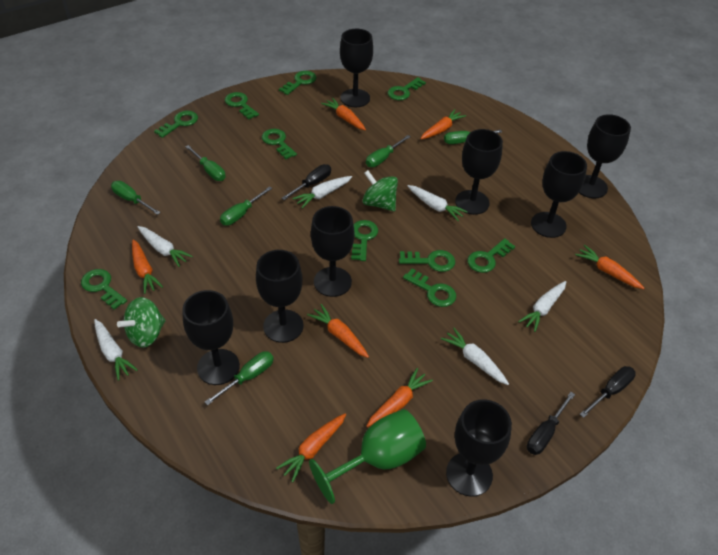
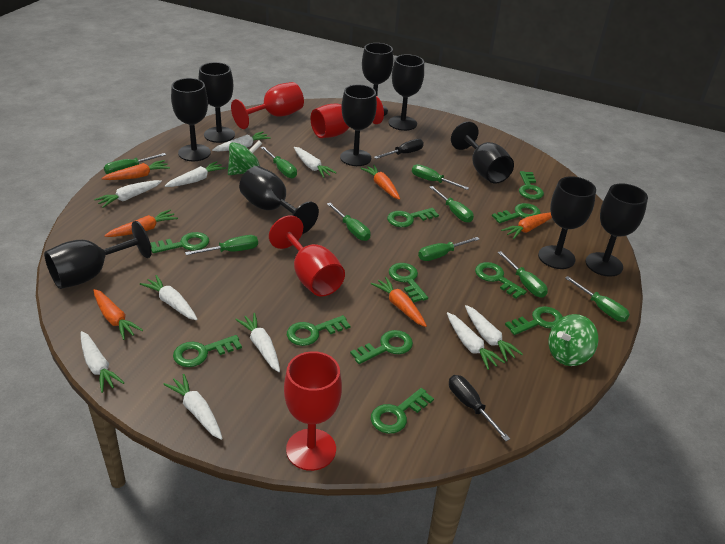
black goblet: [182,290,240,385] [256,250,304,343] [311,206,354,297] [340,29,373,107] [446,399,512,497] [455,129,503,215] [531,151,587,238] [579,114,631,198] = 8 -> [44,221,152,289] [171,78,211,161] [199,62,235,143] [239,166,319,234] [340,85,377,166] [362,43,393,116] [388,54,424,131] [451,121,514,183] [538,176,596,269] [586,183,648,277] = 10
black screwdriver: [282,164,331,200] [527,392,575,455] [580,366,636,418] = 3 -> [374,139,424,159] [449,375,510,441] = 2
green goblet: [309,409,426,504] = 1 -> none = 0
green key: [81,269,127,310] [154,111,198,138] [225,92,259,119] [262,129,297,159] [279,71,316,95] [351,220,378,261] [388,77,426,100] [399,250,455,272] [403,268,456,307] [467,238,515,273] = 10 -> [150,232,209,253] [173,335,242,367] [287,315,350,346] [350,330,413,364] [371,388,434,434] [387,208,439,227] [389,263,428,302] [475,262,527,299] [492,203,541,223] [505,306,563,335] [519,171,544,200] = 11
green screwdriver: [111,181,161,215] [185,145,226,181] [205,351,274,405] [220,186,272,226] [366,135,411,167] [444,130,502,144] = 6 -> [104,153,166,174] [185,235,258,255] [261,147,297,178] [327,203,370,241] [412,164,469,190] [418,237,480,261] [429,186,474,223] [498,251,548,298] [565,276,630,322] = 9
orange carrot: [132,239,163,294] [276,414,346,483] [307,304,369,358] [321,98,366,130] [366,368,433,427] [420,109,466,139] [575,245,644,289] = 7 -> [93,289,143,340] [102,160,170,180] [104,210,178,237] [360,165,400,200] [371,277,427,327] [501,212,552,239] = 6
red goblet: none = 0 -> [231,82,304,129] [269,215,345,297] [284,351,342,471] [311,96,384,138] = 4
white carrot: [94,319,138,381] [138,226,193,267] [292,176,352,208] [408,185,468,221] [441,328,509,385] [518,281,566,332] = 6 -> [81,331,124,393] [94,180,162,208] [140,275,198,320] [163,374,223,440] [165,161,226,187] [212,131,271,151] [235,313,280,372] [294,147,337,178] [447,312,505,370] [465,305,523,362] = 10

